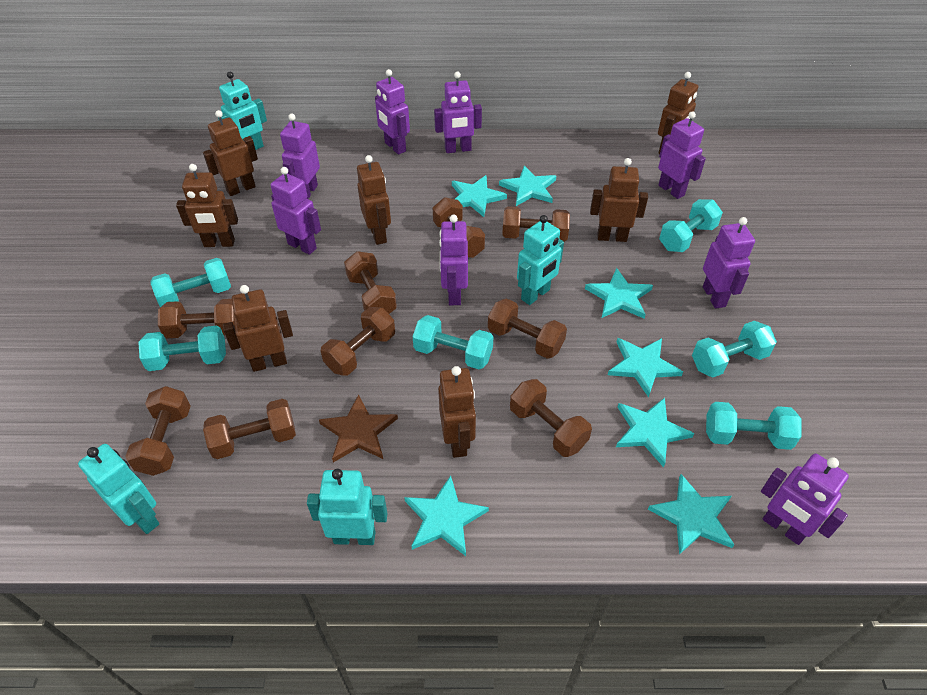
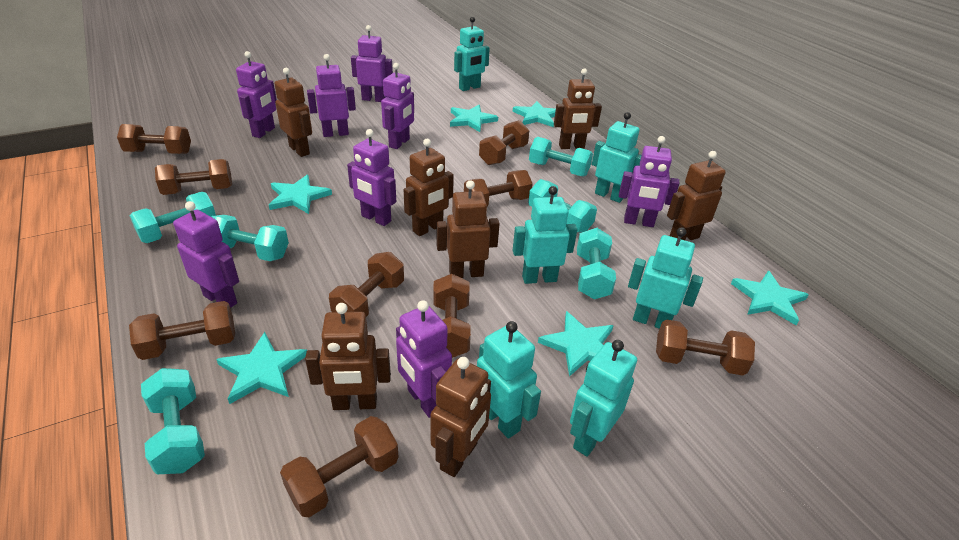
brown star: [319,394,398,462] = 1 -> none = 0
turquoise robot: [78,444,159,534] [218,72,267,150] [307,469,387,545] [517,215,564,305] = 4 -> [454,17,490,91] [477,321,541,439] [513,186,577,284] [570,340,637,457] [592,112,642,203] [628,227,703,329] = 6
turquoise star: [404,475,489,556] [452,175,507,217] [499,166,556,206] [585,268,653,319] [608,338,683,398] [616,398,694,467] [648,474,735,555] = 7 -> [216,332,307,404] [269,175,332,214] [450,105,498,132] [513,101,556,127] [538,311,614,377] [731,270,809,325] = 6

